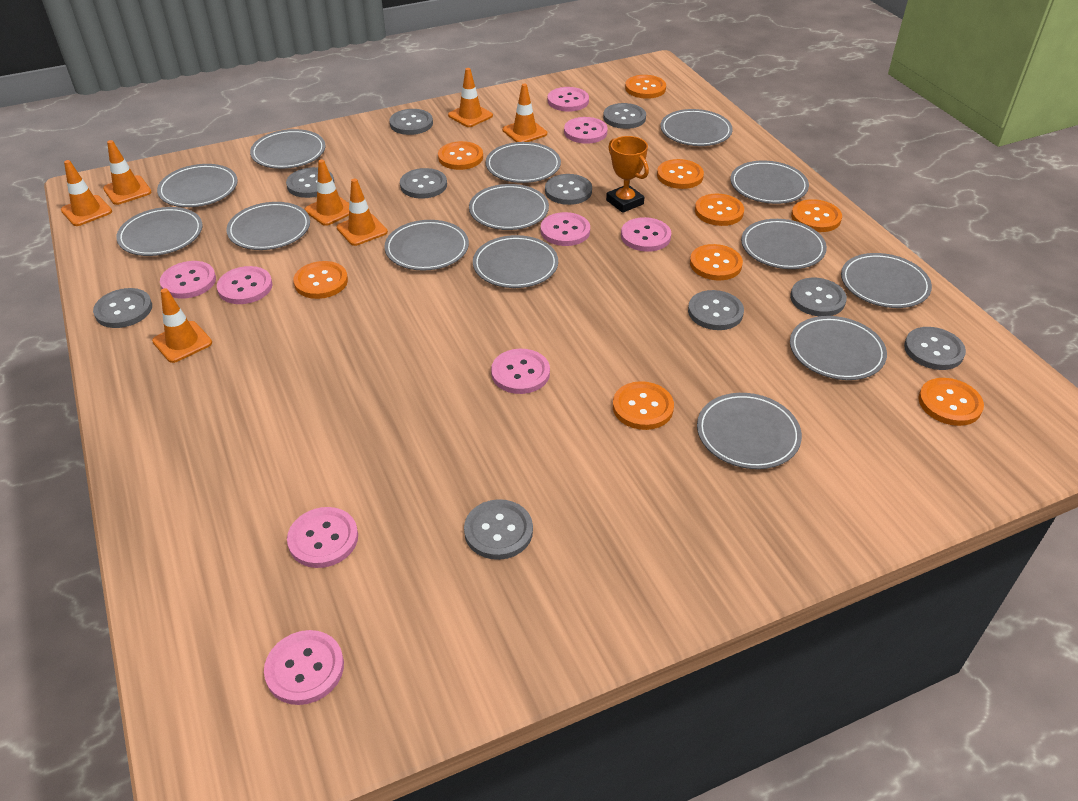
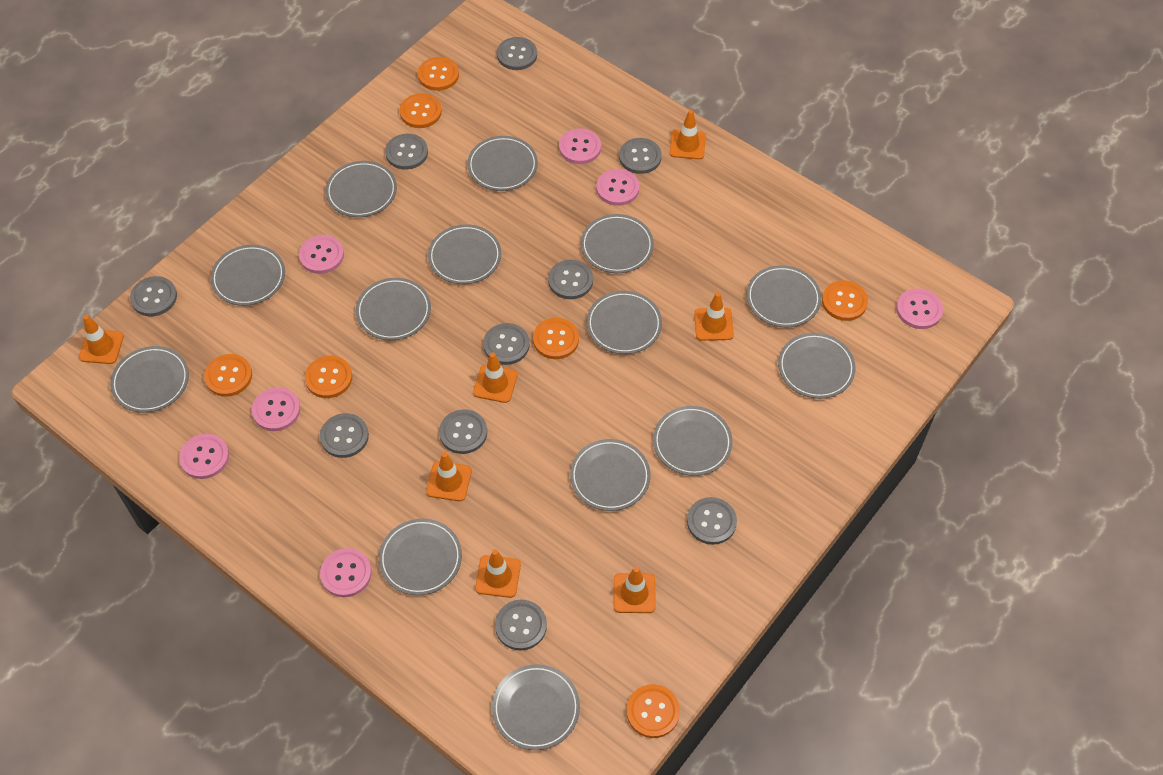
orange button: [293,261,348,299] [438,141,483,170] [613,381,674,430] [625,75,666,99] [657,159,704,189] [690,244,743,280] [695,194,744,226] [791,199,842,232] [918,378,984,426] = 9 -> [204,354,252,397] [305,356,352,398] [400,93,442,128] [418,57,459,91] [533,318,579,359] [626,684,680,738] [822,280,868,321] = 7
orange trophy: [606,136,649,213] = 1 -> none = 0
pink button: [160,261,216,298] [217,266,273,304] [264,630,344,705] [287,507,358,568] [491,349,550,394] [541,212,590,246] [548,87,589,111] [564,117,608,144] [621,217,671,252] = 9 -> [179,434,229,479] [252,387,300,431] [299,235,344,274] [320,548,372,597] [559,128,601,164] [596,169,639,206] [896,288,943,329] = 7

